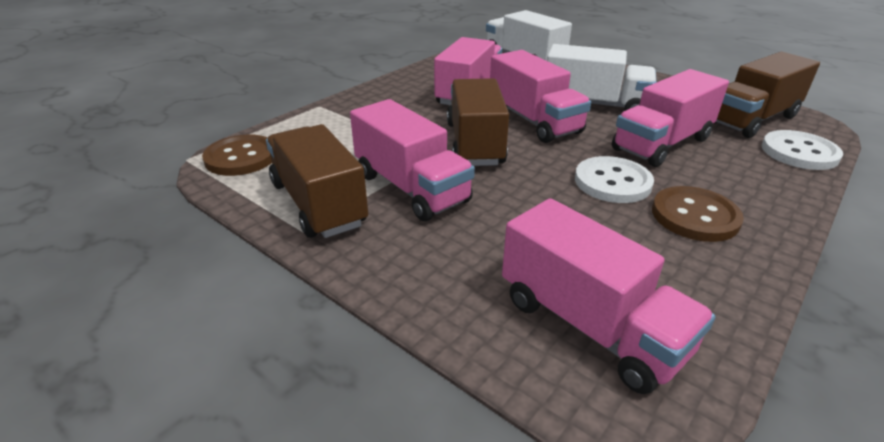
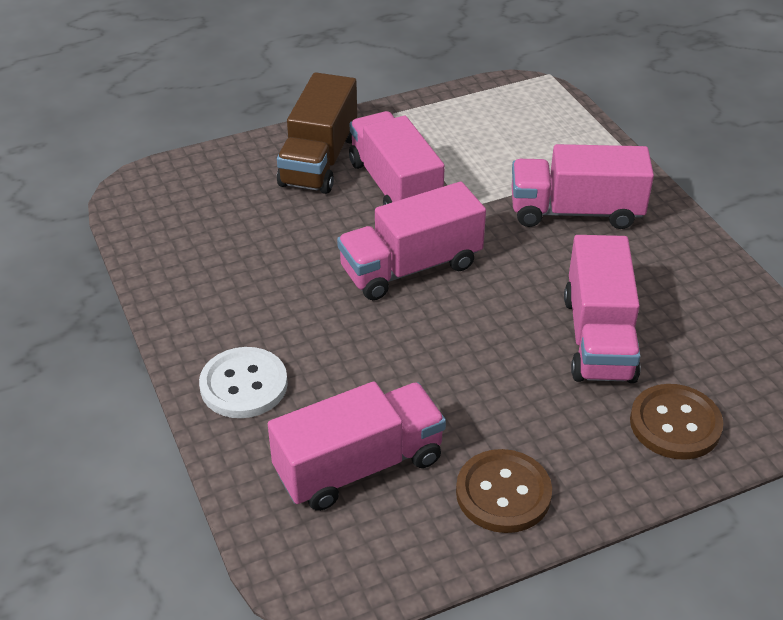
brown truck: [266,124,368,238] [447,78,509,166] [713,52,820,138] = 3 -> [277,72,357,194] = 1
white button: [575,156,654,203] [762,130,843,170] = 2 -> [199,347,288,418] = 1
white truck: [486,10,572,61] [547,44,657,111] = 2 -> none = 0

